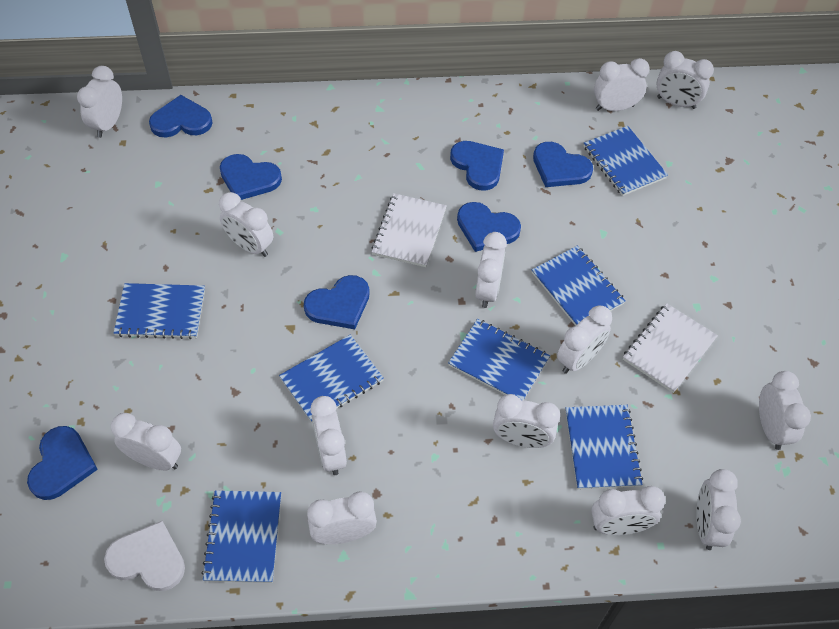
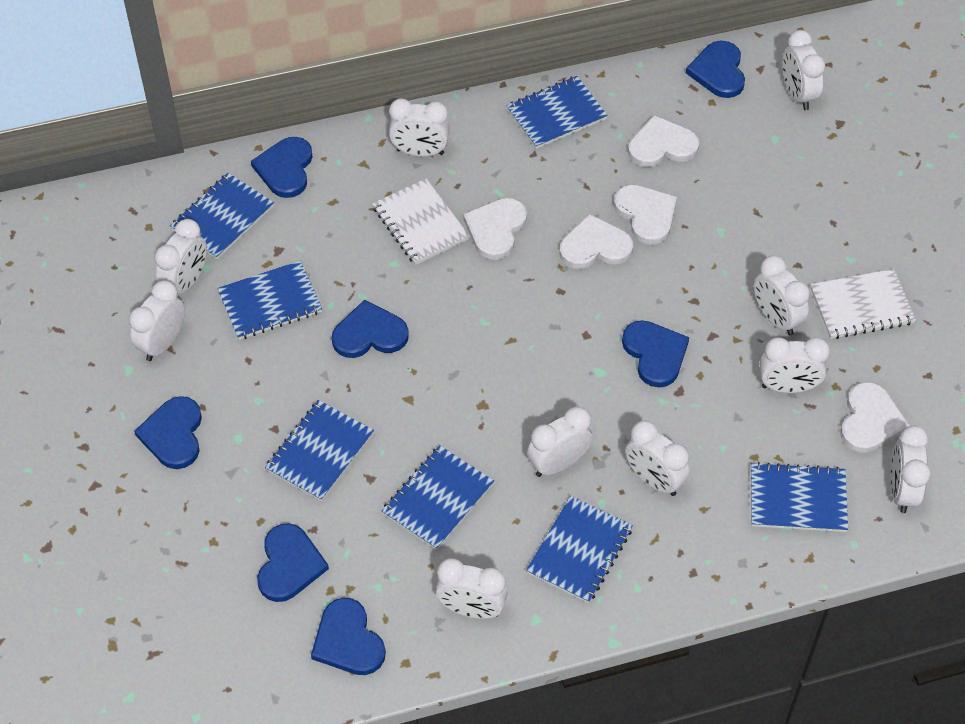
white clock: [77,66,122,138] [111,413,181,470] [219,192,273,257] [307,491,377,544] [311,396,347,475] [475,232,507,308] [493,394,560,448] [557,305,612,374] [591,486,665,535] [594,58,650,111] [656,51,714,109] [696,469,741,550] [759,371,811,450] = 13 -> [129,280,185,361] [154,219,207,294] [389,99,450,157] [435,558,508,619] [527,406,593,477] [625,420,690,496] [754,256,810,335] [760,337,830,393] [782,30,825,110] [890,426,930,513] = 10
white heart: [104,521,185,591] = 1 -> [463,198,527,260] [559,214,633,269] [614,185,677,245] [628,115,699,167] [840,382,910,453] = 5

